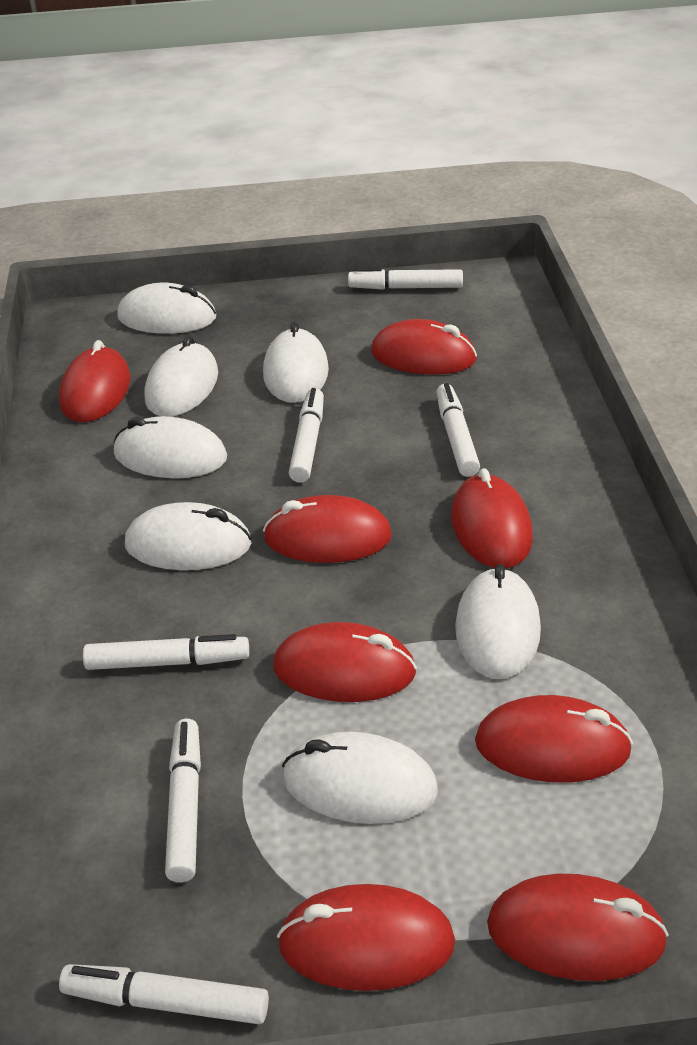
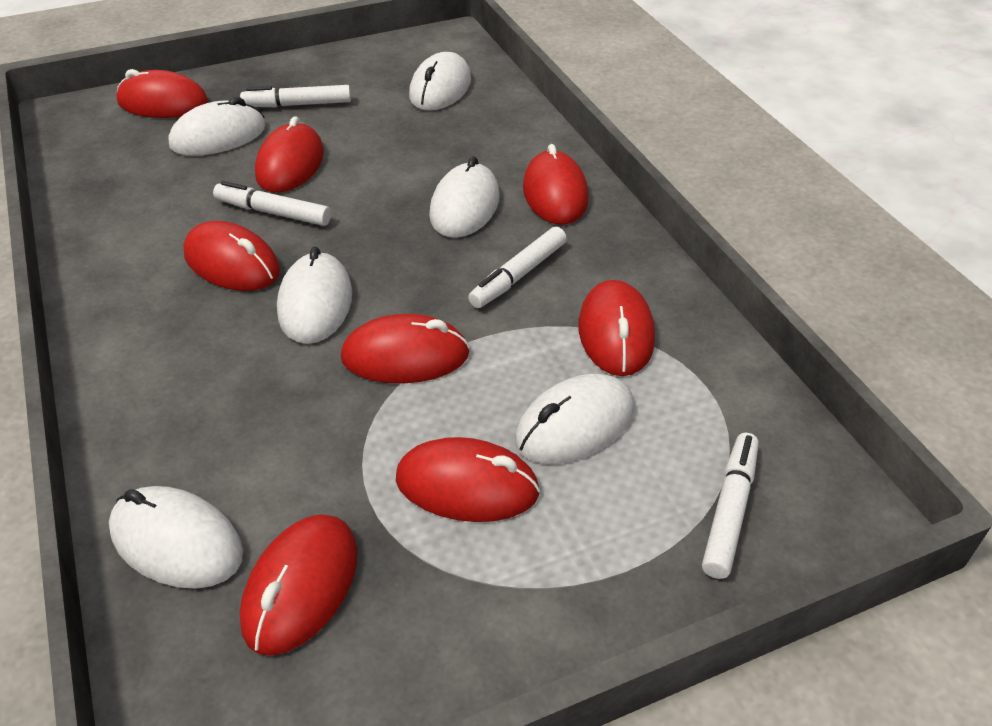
white marker: [59,964,269,1024] [83,634,249,670] [165,719,201,882] [289,388,324,483] [348,268,463,290] [436,383,480,477] = 6 -> [213,181,331,226] [240,85,351,107] [468,227,567,308] [702,433,759,579] = 4
white mouse: [114,416,227,478] [117,283,216,334] [125,502,252,570] [145,336,218,417] [263,322,329,403] [282,732,438,824] [455,564,541,679] = 7 -> [109,486,243,589] [168,97,266,156] [277,247,352,344] [409,52,471,111] [429,156,500,238] [515,374,634,464] = 6

